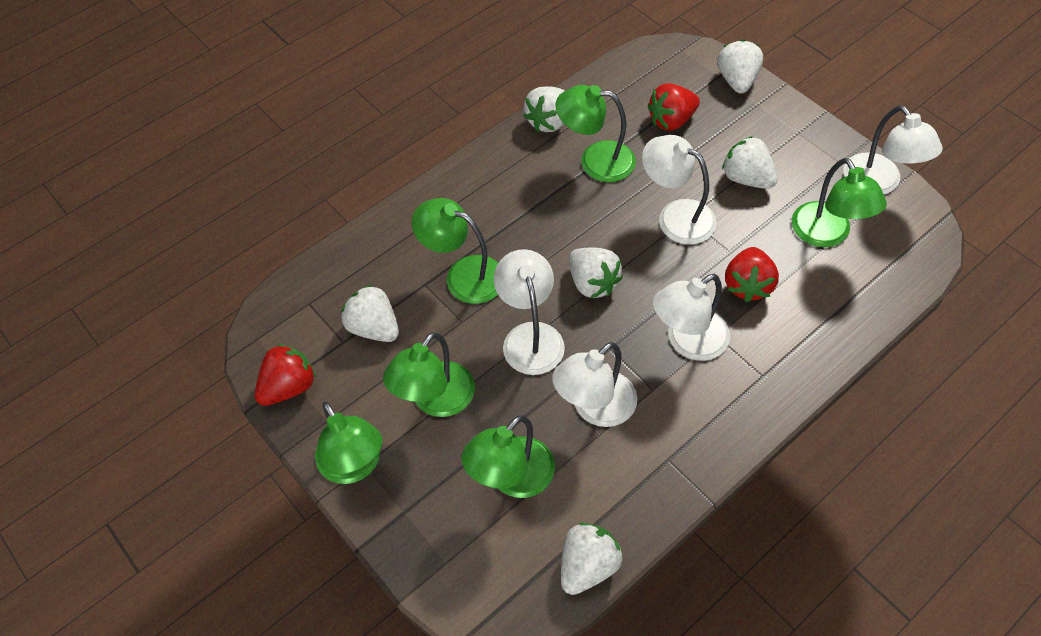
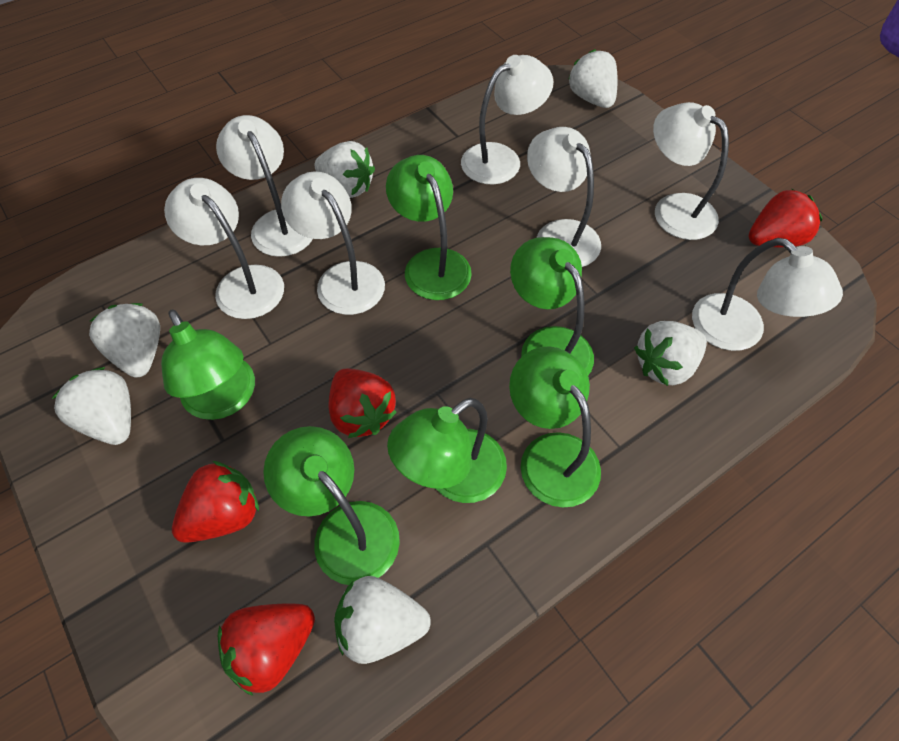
red strawberry: [255,344,316,406] [647,83,700,131] [725,247,779,302] = 3 -> [172,461,259,543] [218,604,315,696] [329,369,397,438] [749,189,822,247] = 4
white lamp: [494,249,565,375] [552,342,637,427] [642,135,717,244] [653,274,730,361] [843,105,943,194] = 5 -> [164,178,284,319] [216,115,313,257] [281,171,385,315] [461,55,553,185] [527,127,601,267] [653,102,729,240] [692,238,843,351] = 7

